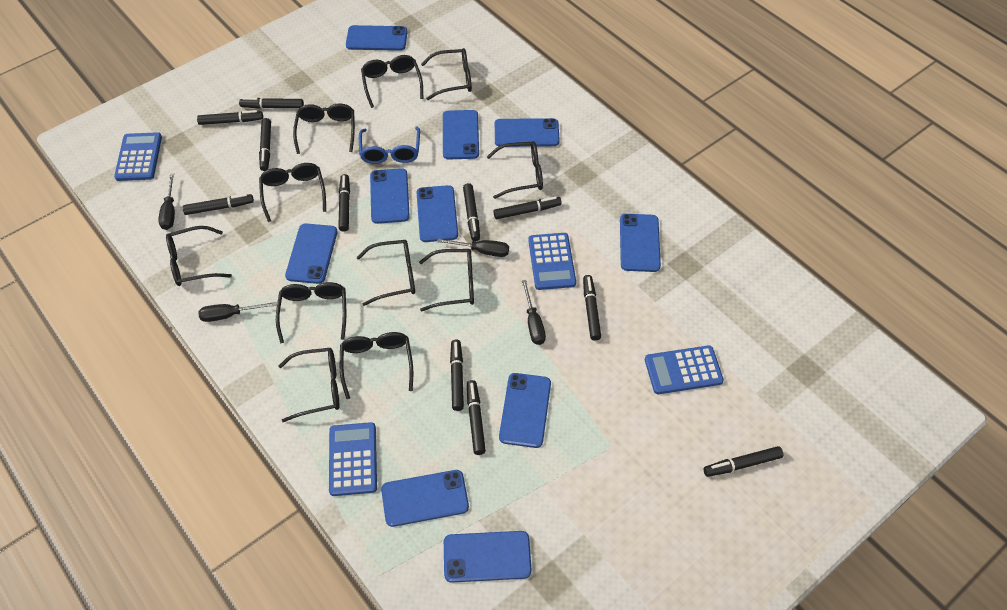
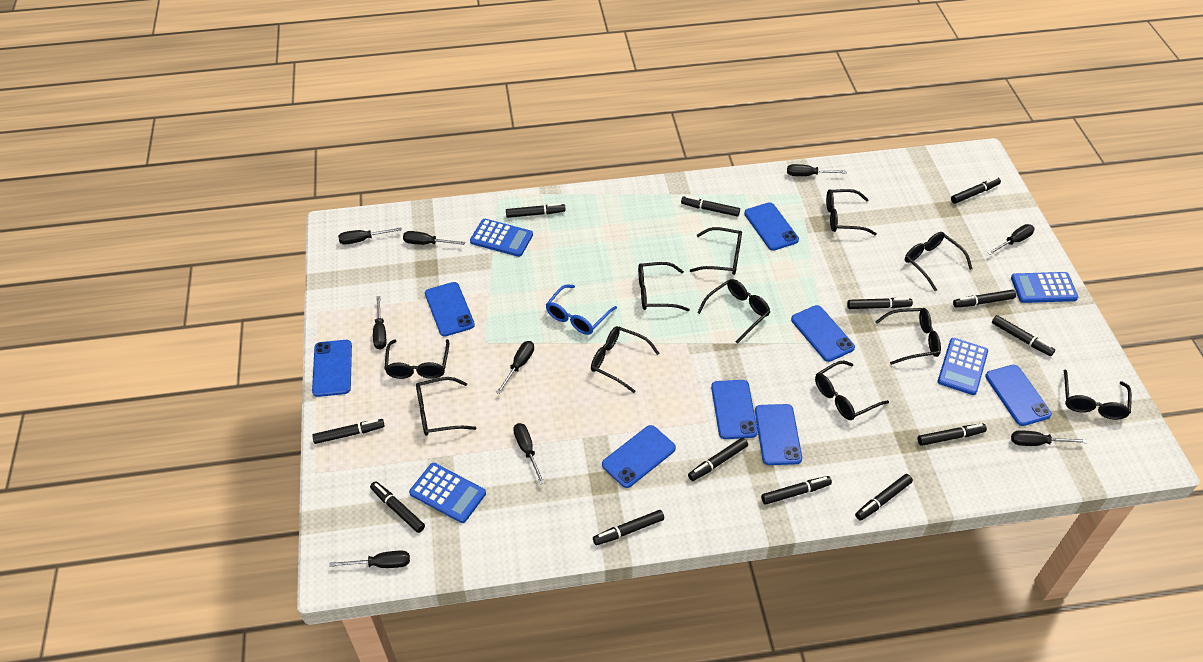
black marker: [183,194,254,215] [197,110,263,125] [239,98,304,109] [259,118,271,171] [338,174,350,232] [450,340,464,411] [463,183,480,241] [467,380,486,455] [494,196,562,219] [583,275,601,341] [704,446,783,477] = 11 -> [312,419,385,444] [370,481,425,533] [506,203,566,218] [593,510,664,545] [681,196,740,216] [688,438,748,481] [761,476,832,504] [847,298,913,309] [855,474,913,521] [918,424,987,446] [951,177,1001,204] [953,289,1016,308] [992,315,1055,356] = 13
black screwdriver: [158,173,175,230] [198,302,277,322] [437,238,509,257] [522,280,546,345] = 4 -> [329,551,410,568] [338,228,402,245] [373,296,386,350] [403,231,465,245] [496,341,534,394] [513,423,545,484] [787,164,847,176] [987,224,1035,255] [1011,430,1087,446] = 9
blue phone: [285,223,337,284] [346,25,407,51] [370,168,410,224] [381,470,469,527] [416,185,458,242] [443,110,479,159] [444,531,532,583] [495,118,560,147] [499,373,551,448] [620,214,661,272] = 10 -> [312,340,352,397] [425,282,475,337] [602,425,676,488] [711,380,758,439] [744,202,799,251] [755,404,802,465] [791,305,855,362] [985,365,1052,426] = 8

